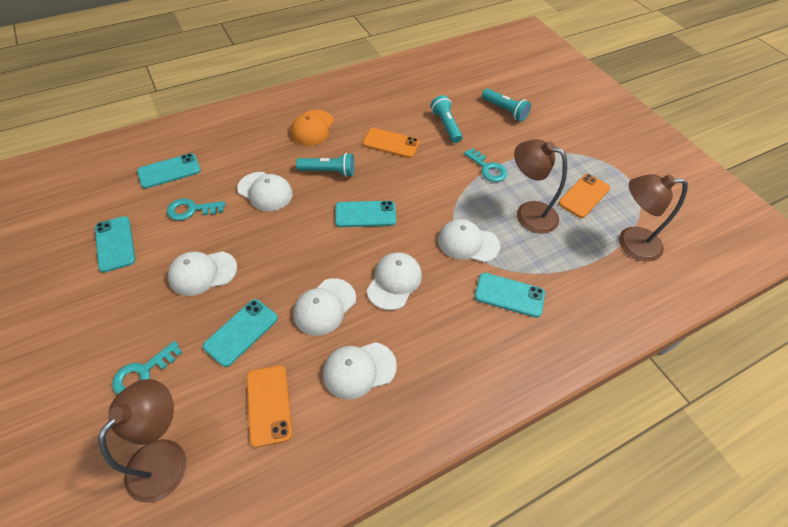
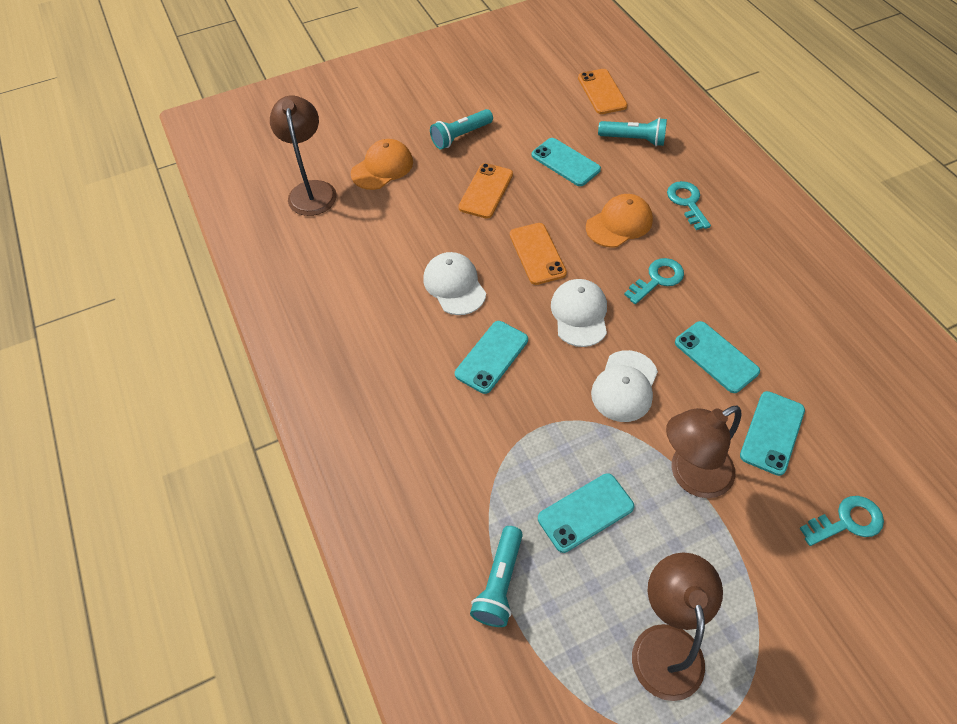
orange cap: [290,110,334,146] = 1 -> [351,139,413,190] [586,194,653,248] = 2
white cap: [168,251,237,296] [237,172,293,211] [293,278,356,336] [323,342,397,400] [367,252,422,310] [438,219,500,263] = 6 -> [423,252,486,315] [551,279,607,347] [591,350,658,422] = 3

